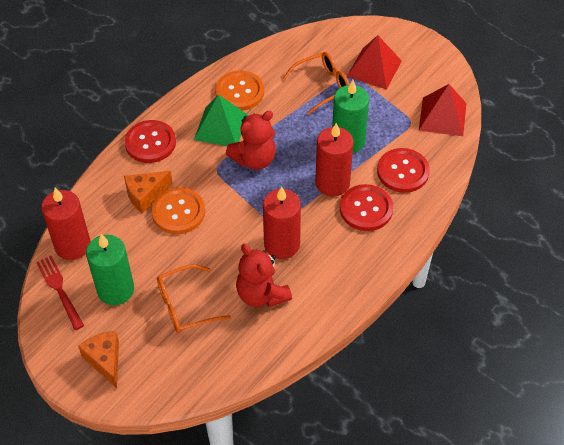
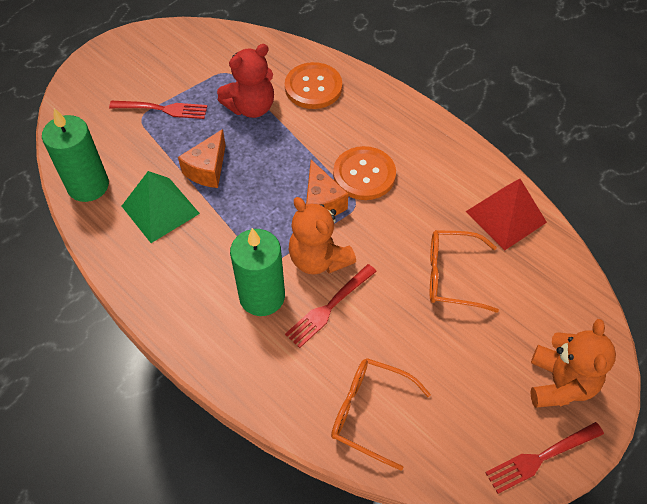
orange teddy bear: none = 0 -> [289,197,356,275] [531,319,616,408] = 2
red button: [124,120,176,163] [340,184,393,231] [377,148,430,193] = 3 -> none = 0
red candle: [41,188,91,260] [263,186,301,259] [315,123,354,196] = 3 -> none = 0
red fork: [36,256,84,330] = 1 -> [109,101,207,119] [285,264,377,348] [485,422,604,494] = 3
red pyramid: [347,35,402,90] [419,84,467,136] = 2 -> [466,179,547,251] = 1
red teddy bear: [226,111,276,170] [236,244,292,307] = 2 -> [217,44,274,118] = 1

